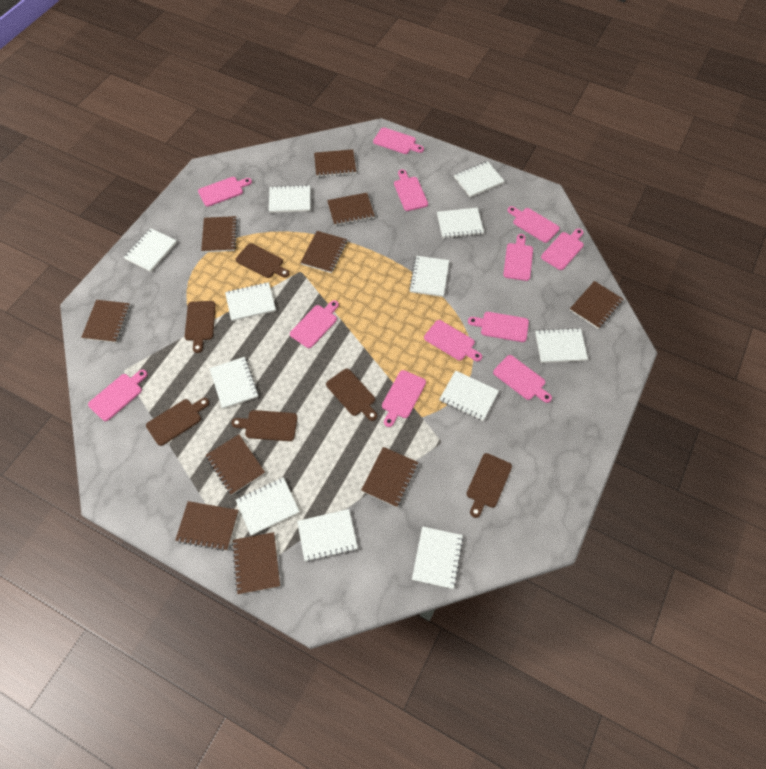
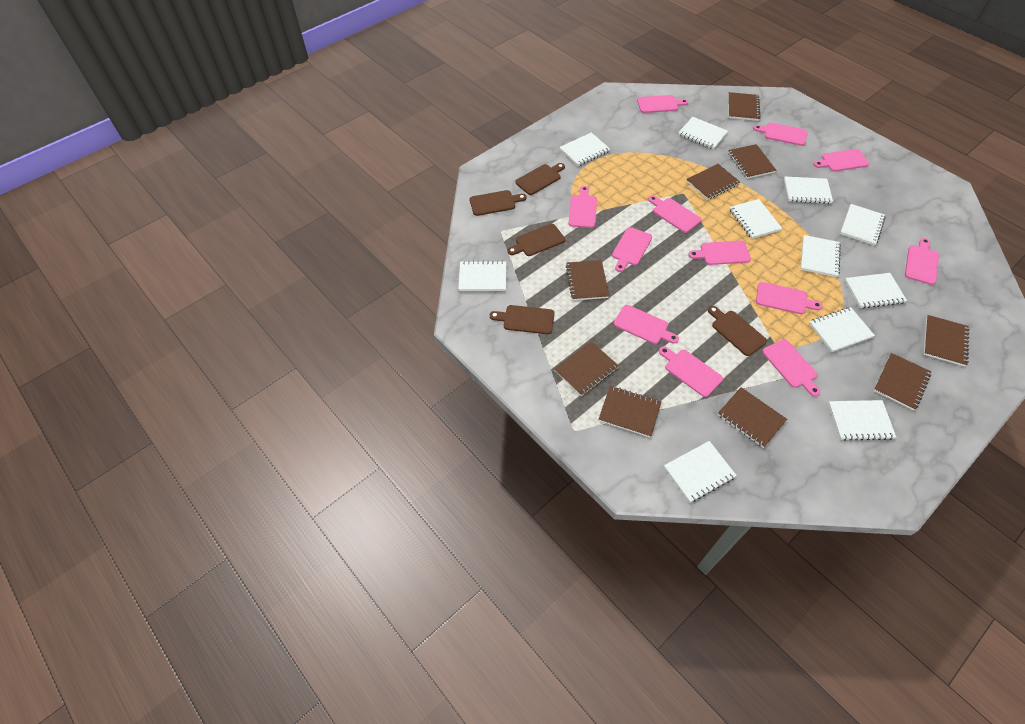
brown cutting board: [146,398,209,446] [185,301,216,353] [231,410,297,441] [236,243,289,278] [326,369,377,421] [466,453,512,518] = 6 -> [469,190,526,216] [490,305,555,334] [507,224,565,256] [515,163,565,195] [708,306,767,356] = 5
brown notebook: [81,300,130,343] [175,501,239,551] [201,216,238,252] [205,434,265,495] [232,532,280,594] [300,231,347,273] [314,149,356,177] [327,193,375,226] [361,447,419,507] [570,281,624,329] = 10 -> [554,341,619,396] [565,260,609,301] [598,386,661,437] [686,164,740,200] [717,387,787,448] [728,92,761,121] [728,144,776,179] [873,353,931,410] [924,315,970,366] = 9
white notebook: [124,228,177,272] [210,357,259,409] [225,282,276,321] [236,477,300,536] [269,185,310,213] [297,509,358,562] [409,256,449,297] [412,526,463,589] [437,208,484,238] [440,371,499,421] [454,161,504,197] [535,328,588,363] = 12 -> [458,261,506,291] [559,132,610,166] [664,441,737,503] [678,117,728,149] [729,199,782,239] [784,176,833,204] [800,235,841,277] [809,307,875,352] [828,400,896,441] [840,204,886,245] [845,273,907,308] = 11

